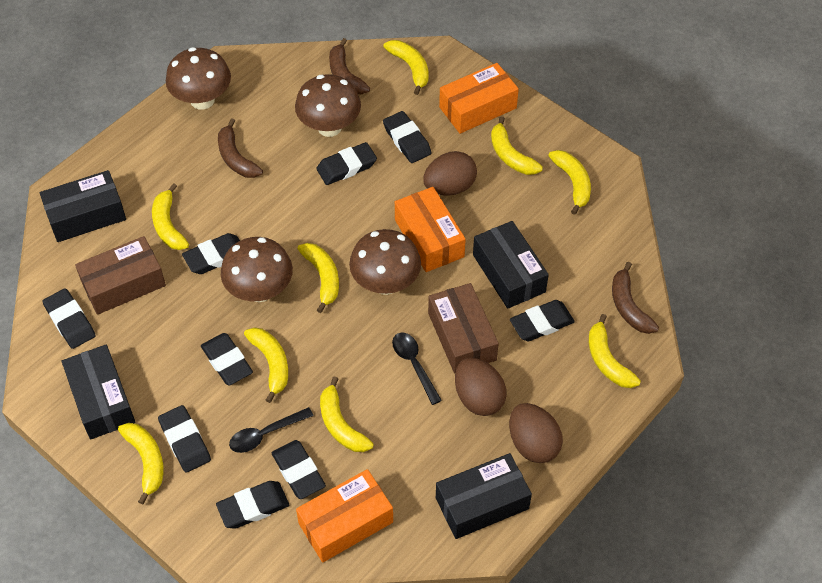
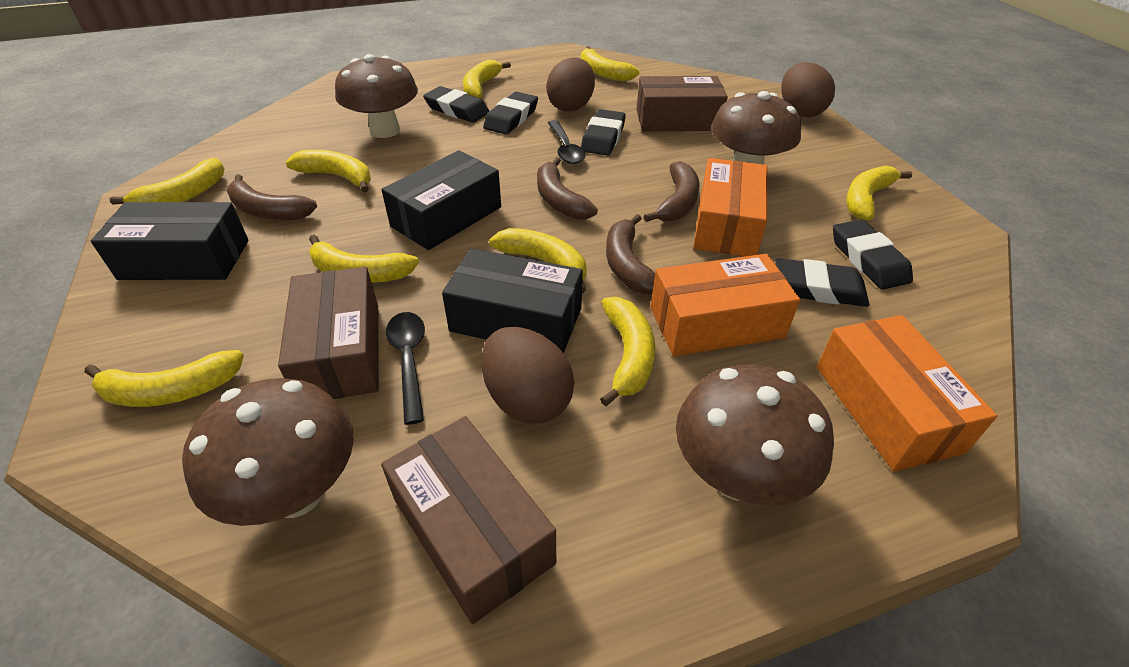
black box: [40,170,126,242] [62,345,135,440] [436,453,532,539] [473,221,549,309] = 4 -> [91,202,249,280] [381,150,501,250] [442,248,583,353] = 3
black eraser: [42,288,96,349] [158,405,211,473] [182,233,240,274] [201,333,253,385] [216,481,289,529] [272,440,326,499] [316,142,377,185] [383,111,431,163] [510,300,575,341] = 9 -> [423,86,489,123] [483,92,538,134] [581,109,626,156] [775,258,869,307] [833,220,913,289] = 5
brown banana: [218,118,263,178] [329,38,370,94] [612,262,659,334] = 3 -> [227,174,317,220] [537,157,598,220] [606,214,655,295] [643,161,700,222] = 4
brown box: [75,236,166,315] [428,283,499,374] = 2 -> [278,267,379,399] [381,416,556,624] [637,76,728,131] = 3

